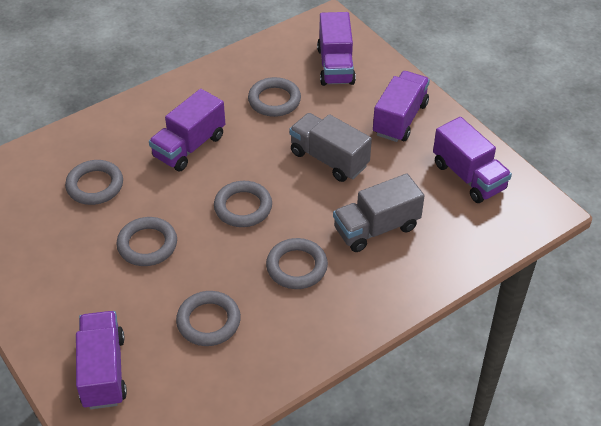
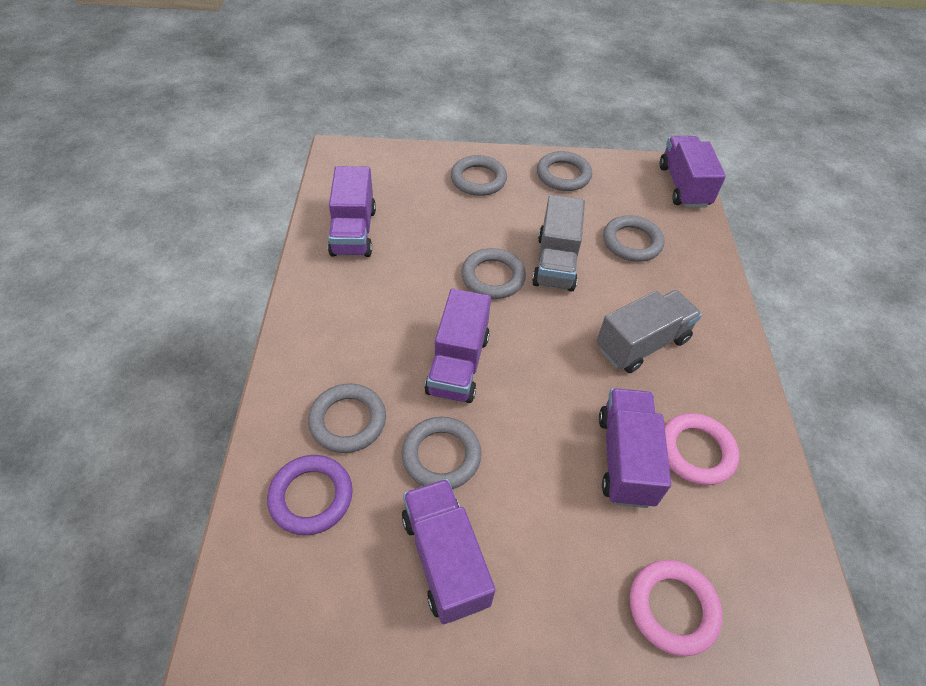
pink ring: none = 0 -> [630,560,723,656] [665,413,739,485] = 2
purple ring: none = 0 -> [267,455,353,535] = 1

